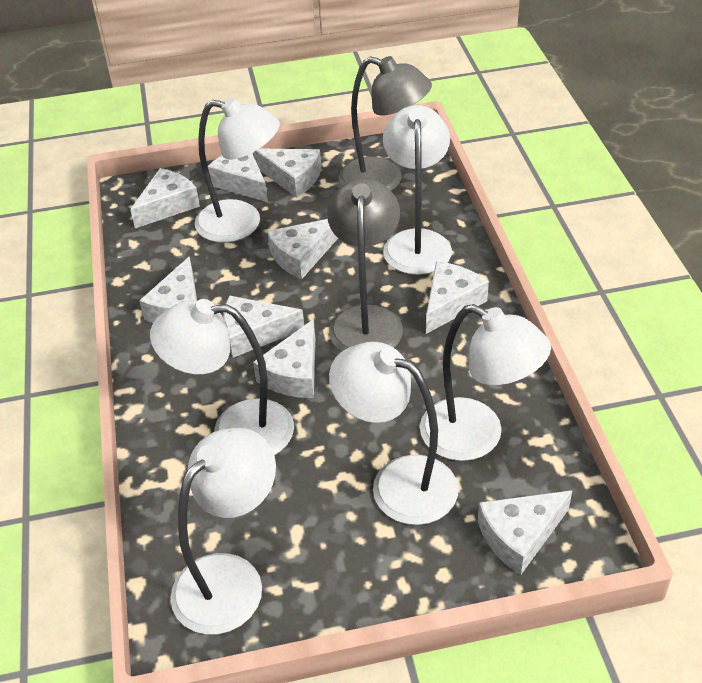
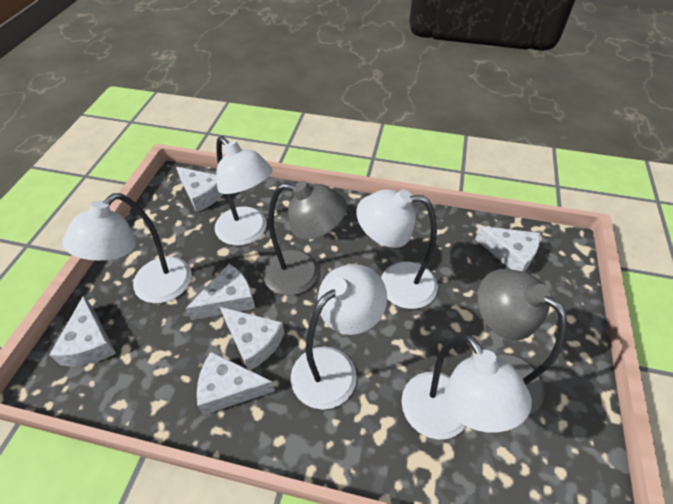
white cheese: [130,168,200,228] [139,256,197,323] [208,153,268,202] [224,295,304,358] [253,319,315,398] [254,148,321,198] [267,219,338,279] [426,261,489,334] [478,490,572,575] = 9 -> [49,295,116,366] [176,167,223,212] [185,264,255,320] [197,352,275,415] [220,307,285,370] [475,226,540,272] = 6
white lamp: [150,299,294,455] [170,428,276,635] [195,98,280,243] [329,342,458,525] [383,105,452,275] [420,304,551,461] = 6 -> [63,193,192,303] [215,136,272,246] [291,264,387,410] [356,189,438,309] [402,334,532,440] = 5

